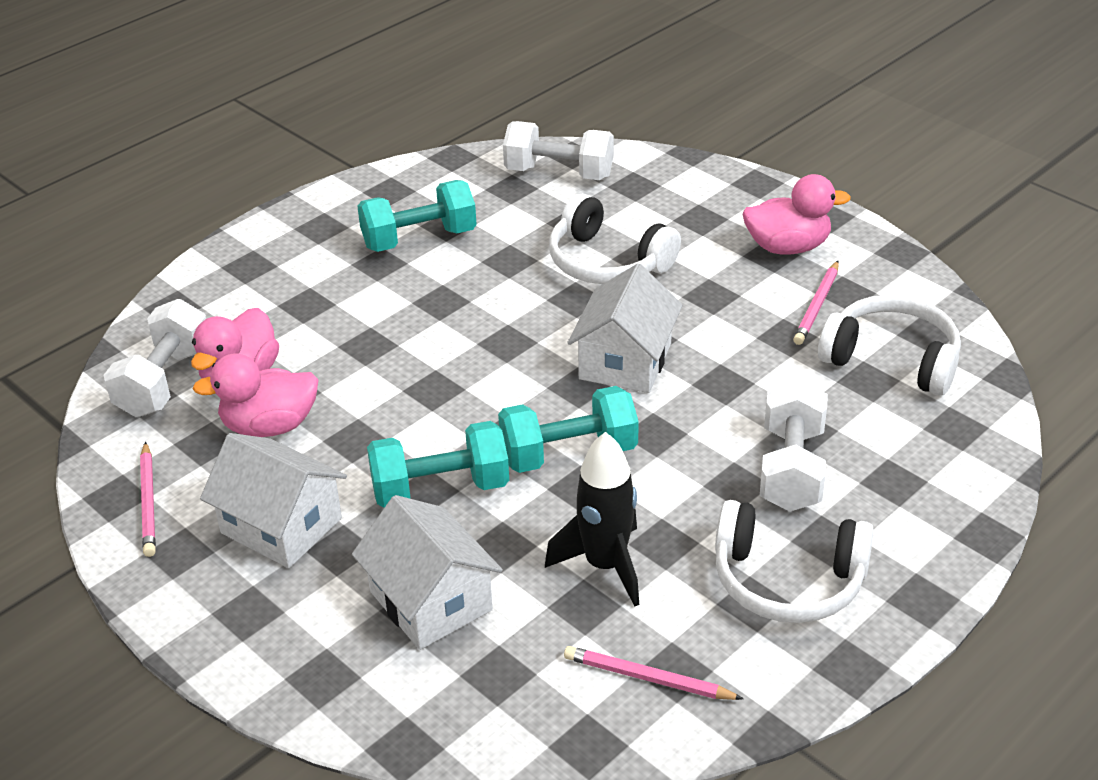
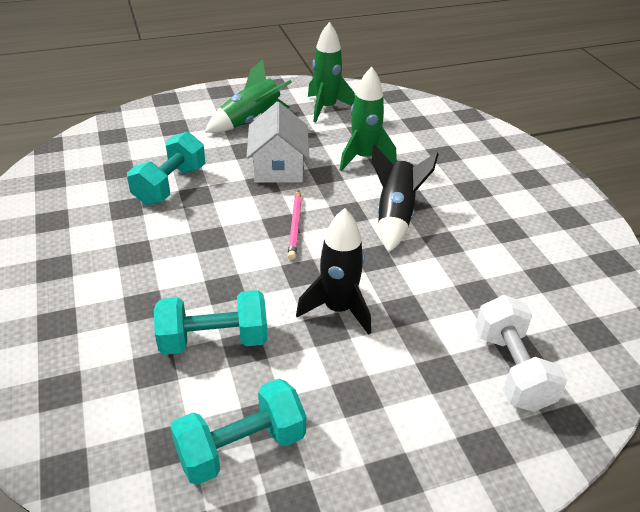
black rocket: [545,432,639,606] = 1 -> [296,208,371,335] [372,144,439,252] = 2
green rocket: none = 0 -> [205,59,292,133] [308,22,355,123] [340,67,397,171] = 3
pink duck: [191,308,279,379] [192,353,319,437] [743,174,851,255] = 3 -> none = 0
pink pencil: [140,441,156,557] [564,646,744,700] [793,261,839,345] = 3 -> [288,190,302,260] = 1
white dumbbell: [103,299,206,417] [503,121,614,180] [760,379,828,512] = 3 -> [475,295,567,412] = 1
white headphones: [549,193,681,284] [715,500,874,623] [818,295,961,396] = 3 -> none = 0
white house: [200,433,347,568] [352,495,503,650] [567,263,683,393] = 3 -> [247,102,309,183] = 1

